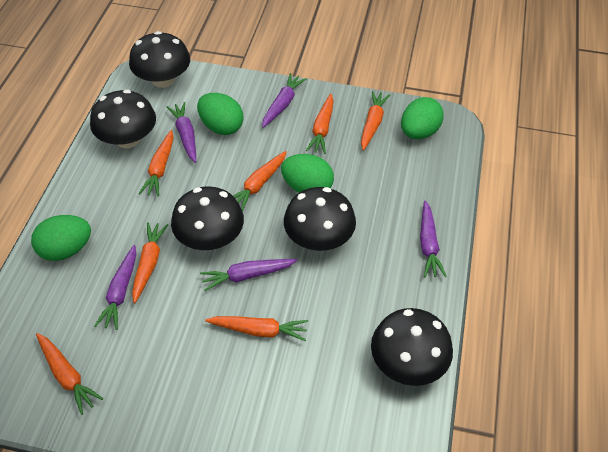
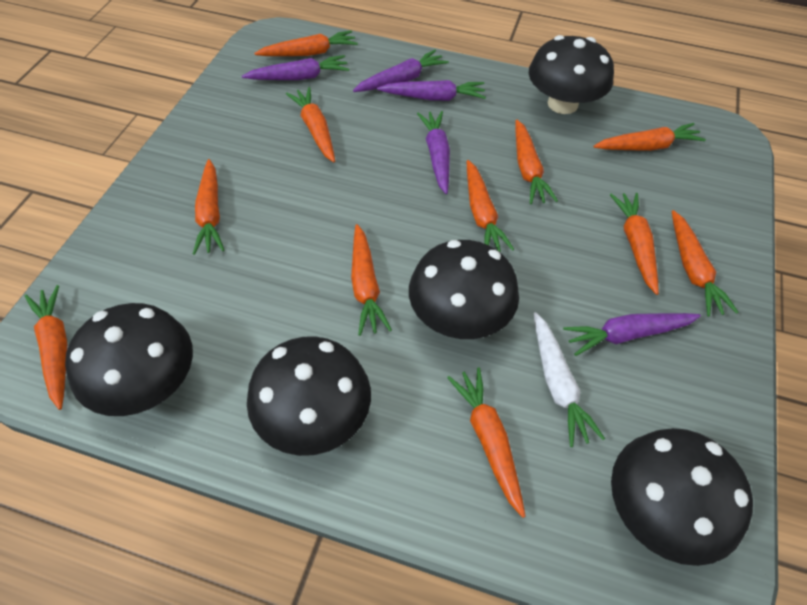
green egg: [31,215,91,261] [197,93,244,135] [281,154,334,193] [401,97,444,139] = 4 -> none = 0
orange carrot: [36,333,103,415] [132,222,168,303] [138,130,174,196] [205,316,308,341] [233,151,287,211] [306,93,334,154] [361,91,390,151] = 7 -> [25,285,67,410] [193,159,224,255] [254,30,358,56] [286,87,335,163] [351,224,392,336] [447,367,526,518] [467,160,514,252] [515,120,558,204] [593,123,706,151] [610,193,659,295] [672,210,738,317] = 11
white carrot: none = 0 -> [534,312,605,447] = 1

